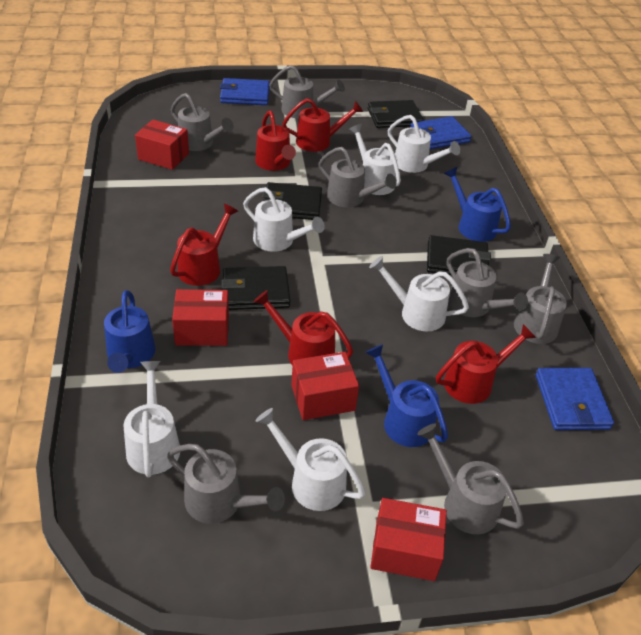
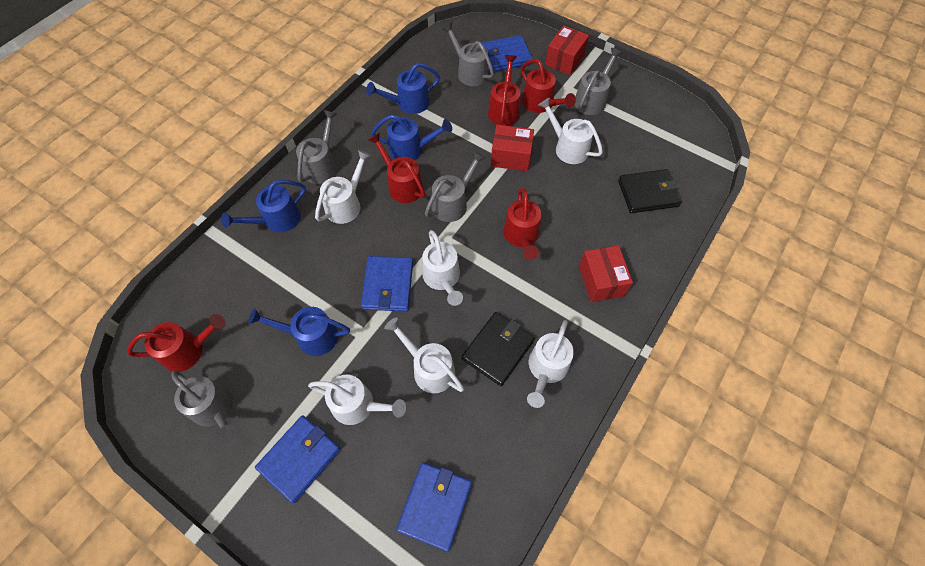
black wallet: [221,266,290,310] [262,182,322,220] [368,100,423,128] [427,235,491,275] = 4 -> [462,312,535,386] [618,169,682,213] = 2
blue wallet: [220,78,270,105] [410,116,472,149] [536,368,614,430] = 3 -> [255,415,341,503] [361,256,413,311] [396,462,472,552] [481,35,533,72] = 4
blue watering can: [104,290,156,373] [365,344,448,447] [444,167,511,242] = 3 -> [221,180,306,232] [248,307,350,356] [366,63,440,114] [371,114,452,160] = 4
grey watering can: [167,444,285,524] [171,93,234,151] [269,65,345,118] [319,147,397,207] [417,424,524,534] [447,248,528,317] [514,254,567,344] = 7 -> [171,371,237,442] [296,110,337,184] [425,151,486,222] [442,22,494,86] [574,48,622,115] = 5
red box: [135,120,189,170] [172,289,229,346] [291,352,359,420] [370,498,447,581] = 4 -> [491,125,534,171] [545,25,589,75] [579,245,633,302] = 3

